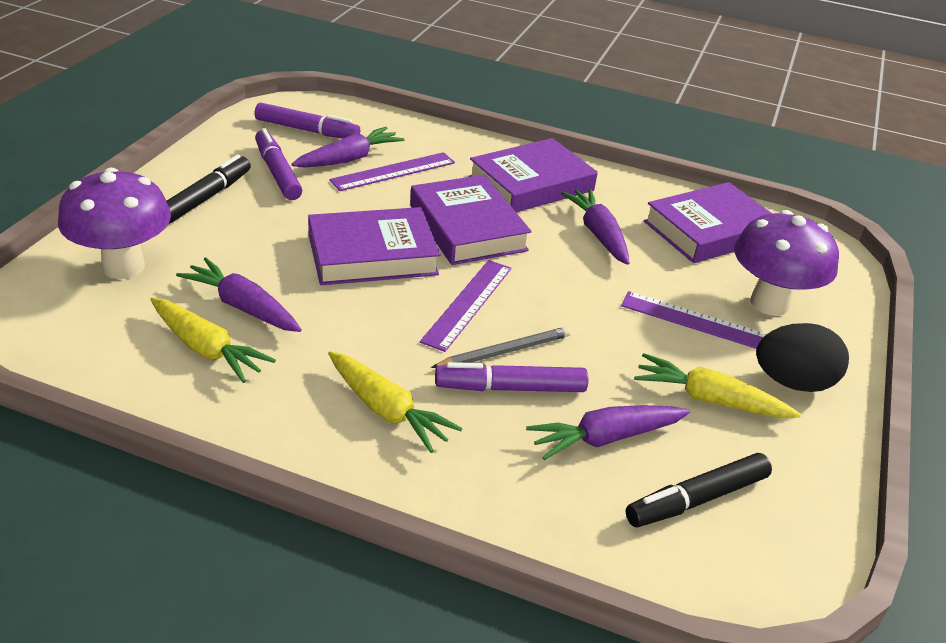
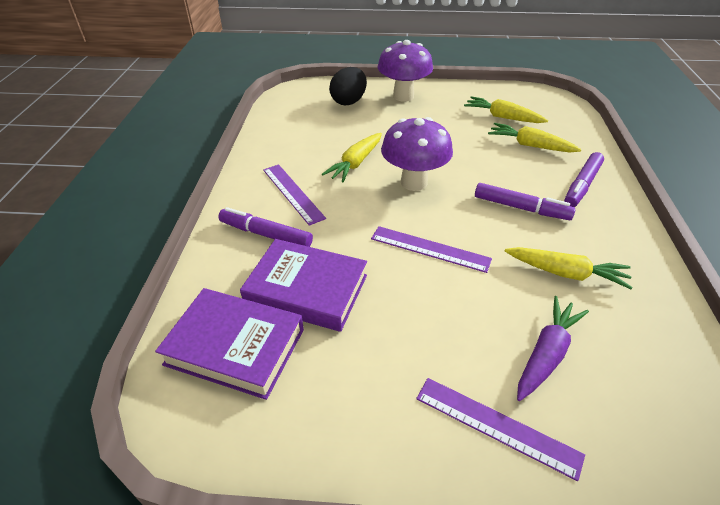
black marker: [166,154,251,224] [626,453,772,528] = 2 -> none = 0
grey pencil: [431,326,571,368] = 1 -> none = 0
purple book: [308,207,440,285] [410,175,532,265] [468,138,598,212] [644,182,772,263] = 4 -> [155,288,304,400] [240,239,367,332] = 2
purple carrot: [176,257,302,332] [292,127,404,167] [526,405,690,460] [561,189,629,265] = 4 -> [517,296,589,401] = 1
yellow carrot: [150,298,276,383] [328,351,463,453] [634,353,801,418] = 3 -> [322,133,382,182] [464,96,548,123] [488,123,582,153] [505,247,633,289] = 4

